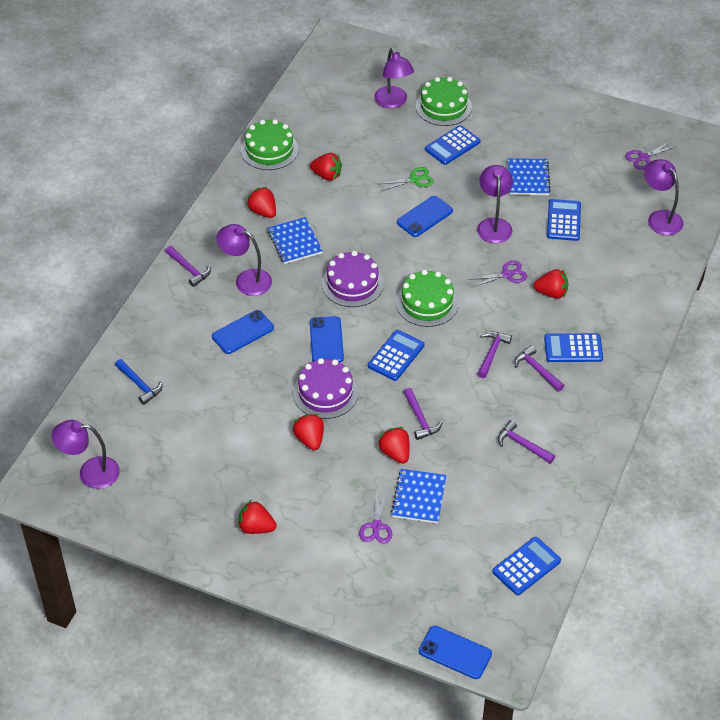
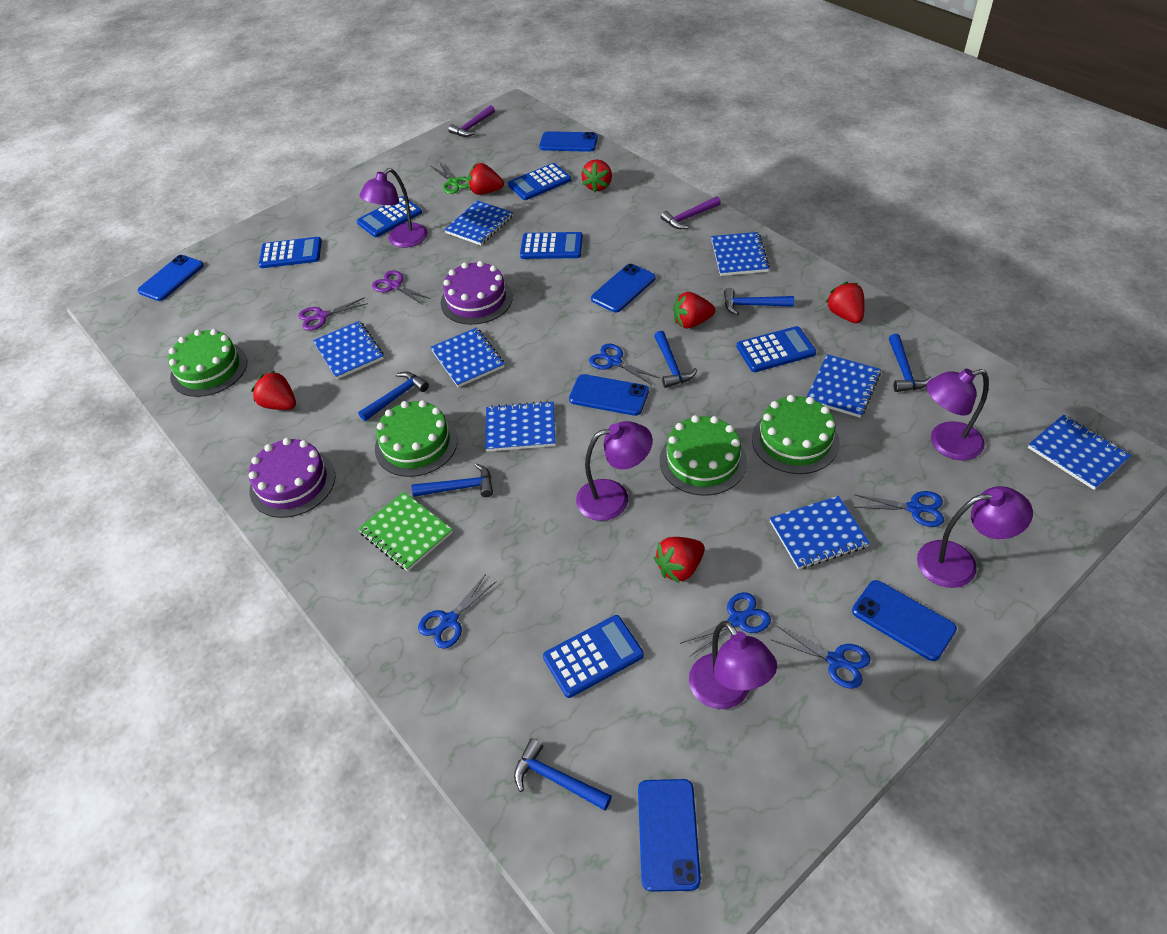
blue calculator: [368,330,424,381] [425,125,481,165] [492,537,561,595] [544,333,603,362] [547,199,581,241] = 5 -> [259,237,322,268] [357,196,422,237] [508,163,571,200] [520,232,583,259] [543,615,644,698] [736,326,816,372] = 6
blue hammer: [115,359,163,405] = 1 -> [358,372,429,421] [412,463,493,497] [514,738,612,810] [654,331,697,388] [724,288,794,315] [889,334,932,392] = 6
blue notebook: [267,217,323,264] [391,469,446,523] [508,158,551,195] = 3 -> [313,321,384,379] [430,328,504,387] [444,200,513,245] [485,401,555,452] [711,232,770,276] [770,496,870,569] [806,354,881,418] [1028,415,1131,490] = 8
blue phone: [212,310,274,354] [310,316,344,362] [397,196,453,237] [419,626,492,679] = 4 -> [138,255,204,301] [539,131,598,152] [569,374,649,416] [591,264,655,312] [638,779,701,892] [852,580,957,661] = 6
blue scissors: none = 0 -> [418,574,497,649] [589,344,660,385] [680,592,771,656] [770,626,871,689] [854,491,944,527] = 5
green cake: [241,119,298,170] [396,270,459,327] [416,77,472,126] = 3 -> [168,329,247,397] [375,400,458,477] [660,415,747,496] [752,395,840,474] = 4
green notebook: none = 0 -> [358,492,453,571] = 1
purple hammer: [165,246,211,287] [403,388,442,440] [478,331,512,378] [498,420,555,464] [514,345,564,392] = 5 -> [448,105,495,137] [661,196,721,229] = 2
purple scissors: [359,491,392,544] [469,261,527,287] [625,141,677,170] = 3 -> [298,297,368,331] [372,270,431,305] = 2

